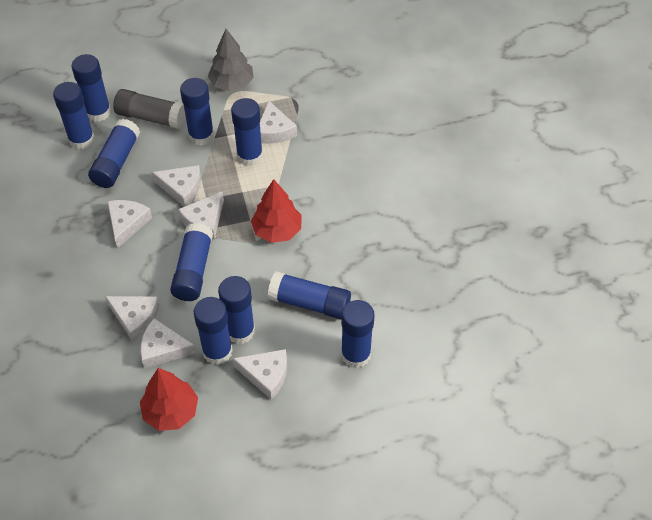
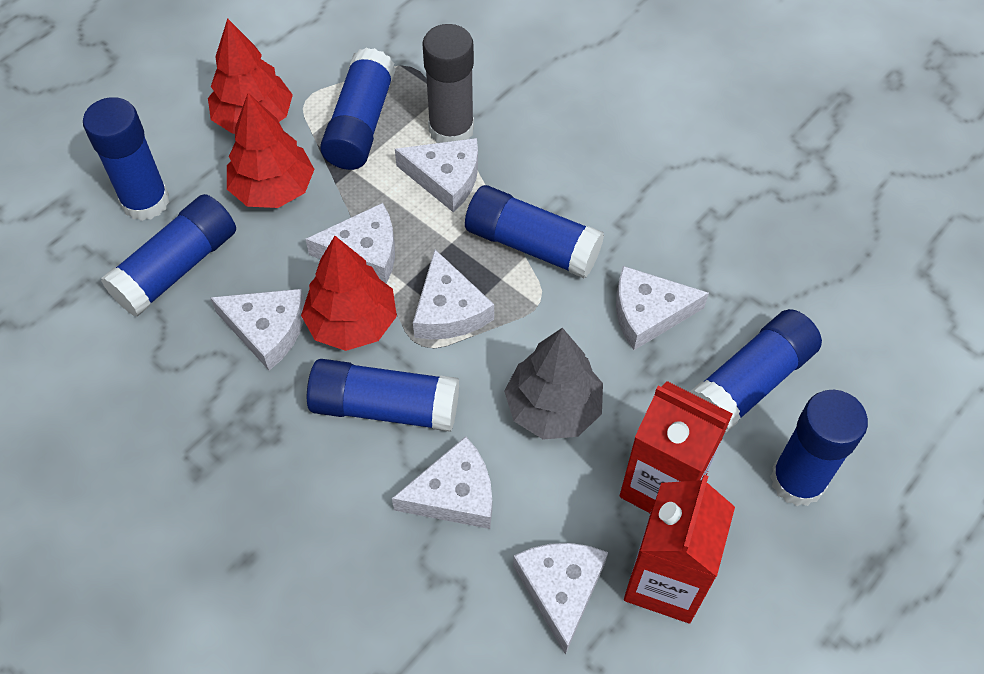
blue glue stick: [53,82,95,149] [72,54,111,122] [88,119,140,188] [170,223,213,301] [180,78,214,145] [194,297,233,365] [218,276,255,344] [231,98,263,166] [268,271,351,319] [341,300,375,368] = 10 -> [83,97,169,221] [101,194,236,317] [307,359,459,432] [320,48,396,170] [465,185,604,278] [690,309,822,433] [770,390,868,506] = 7
red carton: none = 0 -> [620,381,733,513] [624,475,735,623] = 2
red tree: [140,368,198,431] [251,179,302,243] = 2 -> [208,18,293,134] [227,93,314,208] [301,236,397,351] = 3

